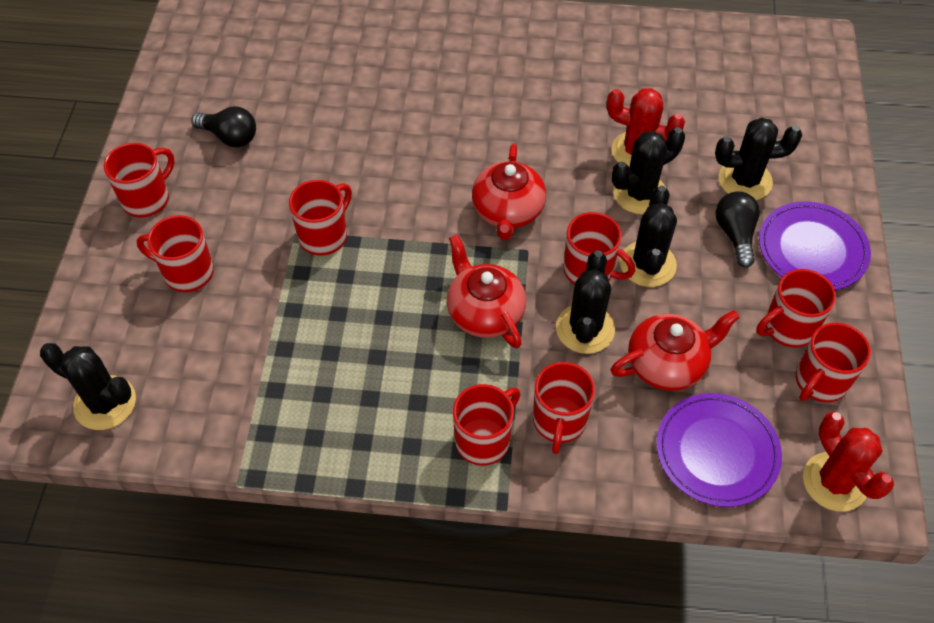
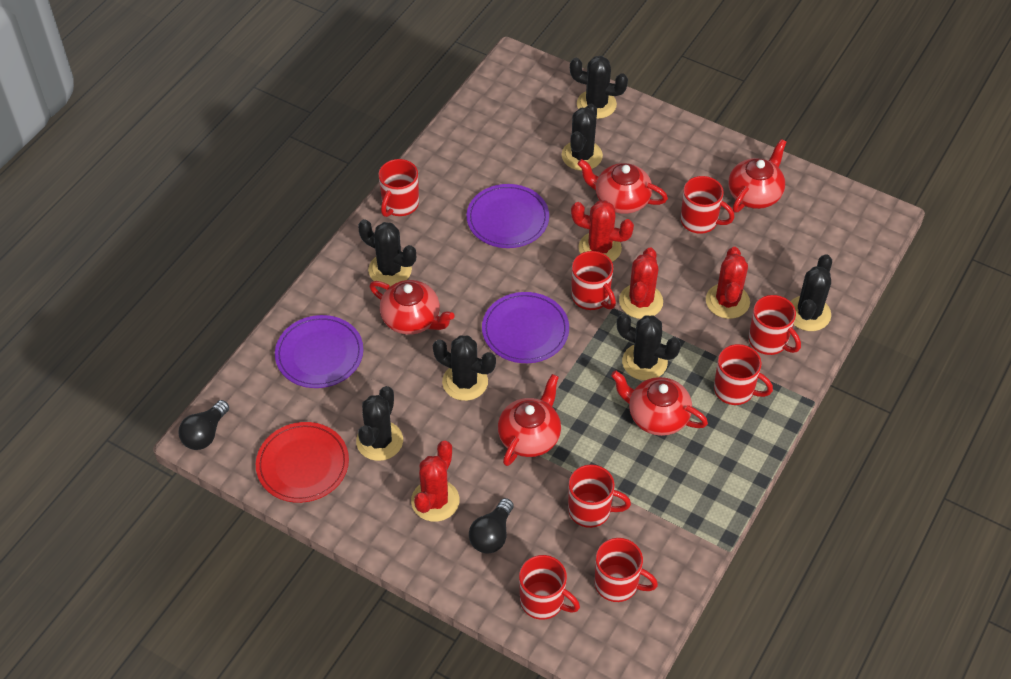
black cactus: [40,343,136,430] [556,250,615,354] [612,127,685,215] [620,186,677,287] [715,117,802,200] = 5 -> [356,386,403,461] [358,219,416,286] [433,335,496,401] [562,104,603,171] [570,56,628,119] [617,314,681,380] [790,254,832,331] = 7
purple plate: [656,393,782,507] [759,201,871,290] = 2 -> [275,315,363,388] [466,184,549,248] [482,292,569,363] = 3
red cactus: [607,88,685,167] [803,412,894,512] = 2 -> [411,441,460,522] [571,200,634,262] [619,247,663,319] [706,247,750,319] = 4
red plate: none = 0 -> [256,422,349,503] = 1
red teapot: [447,235,526,349] [472,144,546,240] [611,310,740,391] = 3 -> [369,280,455,335] [498,374,561,466] [577,159,668,214] [611,370,708,436] [728,139,787,213] = 5

